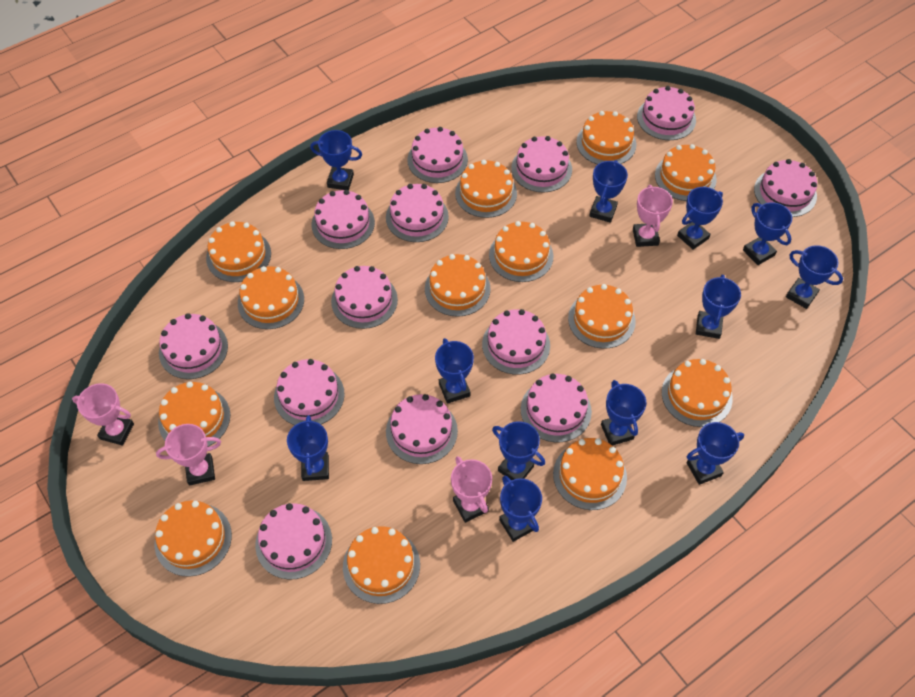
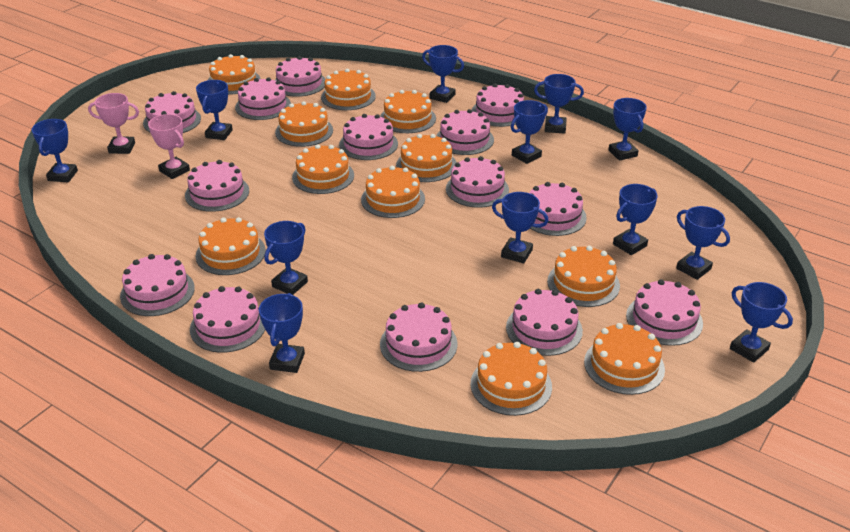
orange cake: [155,501,232,577] [158,382,230,447] [206,221,271,282] [238,266,304,329] [343,526,420,604] [425,254,491,317] [455,160,517,218] [489,221,554,282] [553,438,627,510] [568,284,636,349] [576,111,636,164] [655,144,717,201] [662,359,733,427] = 13 -> [196,217,266,275] [208,54,260,95] [275,101,333,147] [292,144,354,194] [321,69,376,110] [361,166,425,218] [380,90,436,133] [396,134,457,182] [470,342,552,416] [547,246,620,307] [584,323,665,395] = 11
pink cake: [159,313,228,379] [255,503,332,580] [274,359,345,425] [312,190,375,249] [331,266,398,329] [386,184,449,242] [386,394,458,464] [407,127,468,183] [482,309,550,375] [511,136,572,192] [521,374,592,442] [637,86,696,140] [754,159,817,217] = 13 -> [120,254,195,316] [143,91,201,133] [185,160,249,212] [190,286,265,353] [235,78,291,120] [275,56,325,97] [339,114,398,160] [380,302,457,372] [436,109,494,155] [446,156,509,208] [472,83,524,127] [506,289,583,356] [529,182,587,236] [626,279,703,346] = 14
pink trophy: [72,383,134,446] [156,424,221,486] [451,456,492,523] [633,185,673,247] = 4 -> [88,93,139,154] [148,114,190,179] = 2

